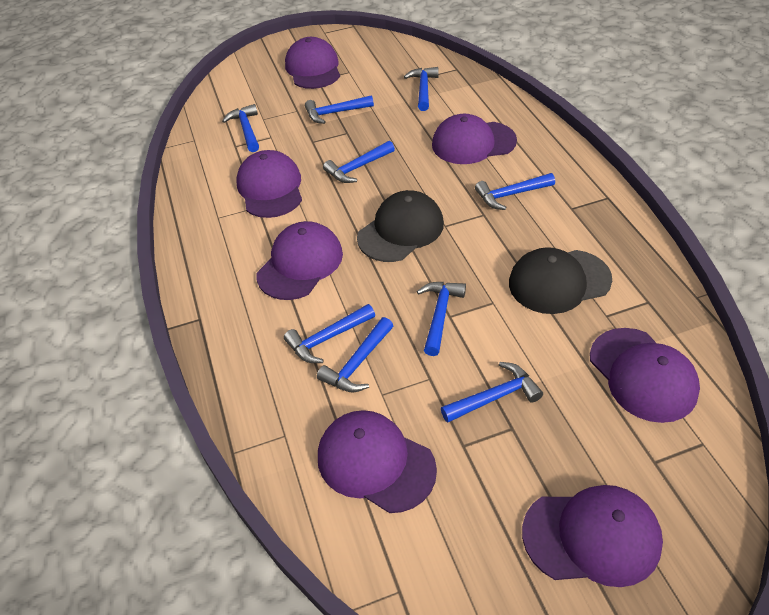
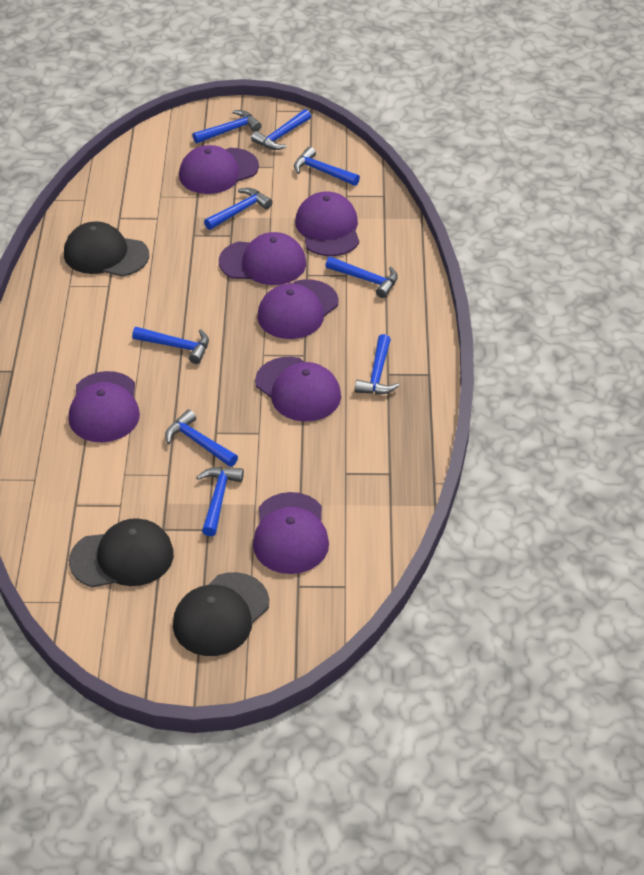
black cap: [357,190,444,262] [509,247,612,314] = 2 -> [64,221,149,276] [69,518,174,588] [173,572,269,656] = 3

